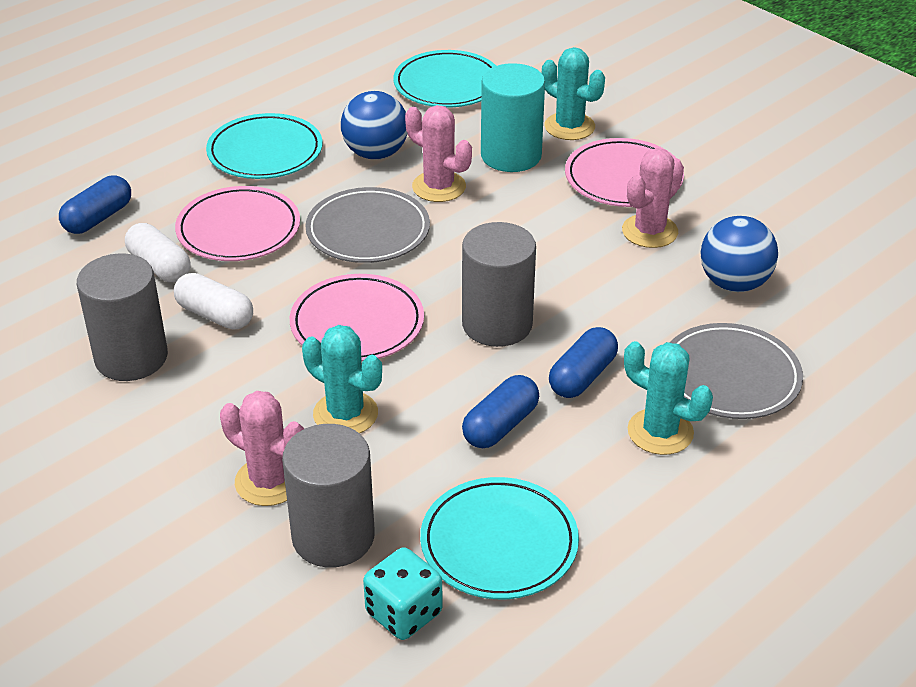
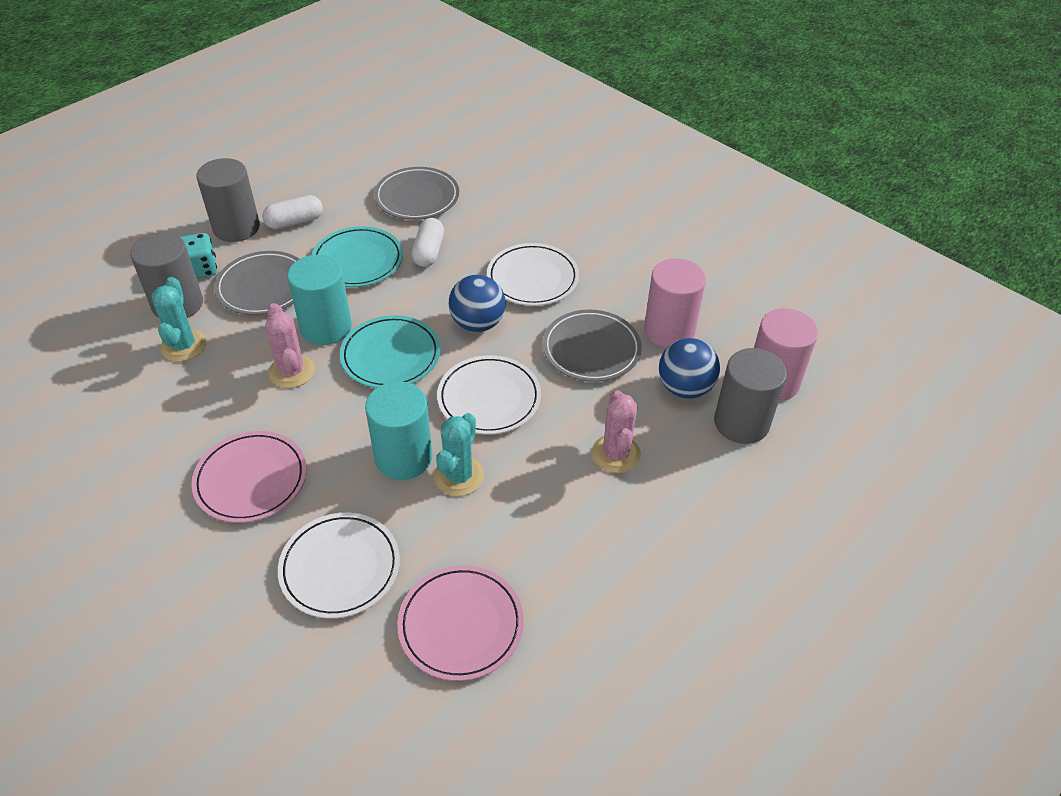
blue capsule: [59,175,131,234] [462,375,539,448] [549,327,618,398] = 3 -> none = 0
grey plate: [305,187,430,263] [670,323,803,419] = 2 -> [214,251,299,315] [374,167,459,220] [543,310,642,382] = 3
pink cactus: [220,391,304,506] [405,105,472,202] [622,148,684,248] = 3 -> [265,303,315,388] [592,390,641,473] = 2
pink cylinder: none = 0 -> [644,258,706,348] [754,308,818,401] = 2
pink plate: [175,186,300,261] [290,274,424,362] [565,138,684,207] = 3 -> [191,431,307,523] [397,565,524,681] = 2
turquoise cactus: [302,325,382,433] [542,47,605,140] [624,341,713,455] = 3 -> [152,277,207,362] [434,413,484,496] = 2
turquoise cylinder: [481,63,545,172] = 1 -> [287,255,352,345] [365,381,432,480] = 2
turquoise plate: [206,113,323,179] [393,50,496,108] [420,477,579,599] = 3 -> [312,226,403,287] [340,315,440,388] = 2
white plate: none = 0 -> [278,513,400,619] [437,355,541,435] [487,243,579,306] = 3

